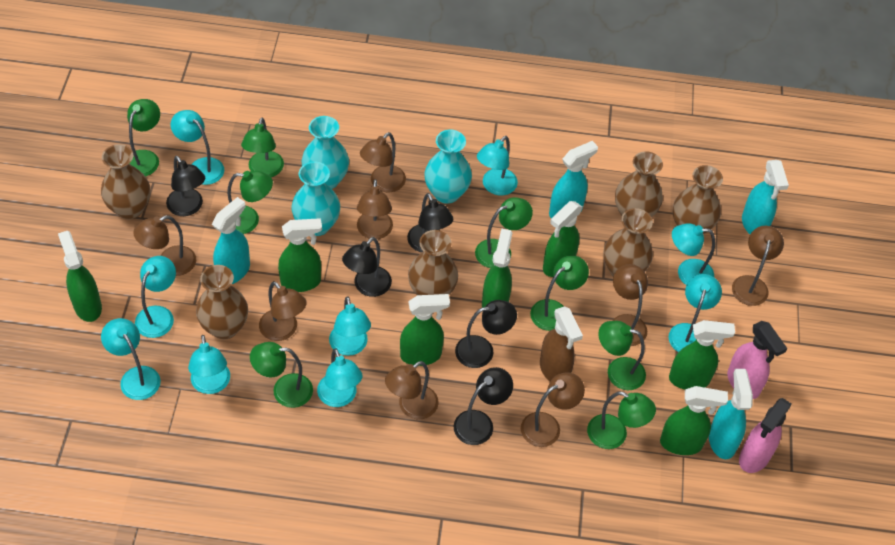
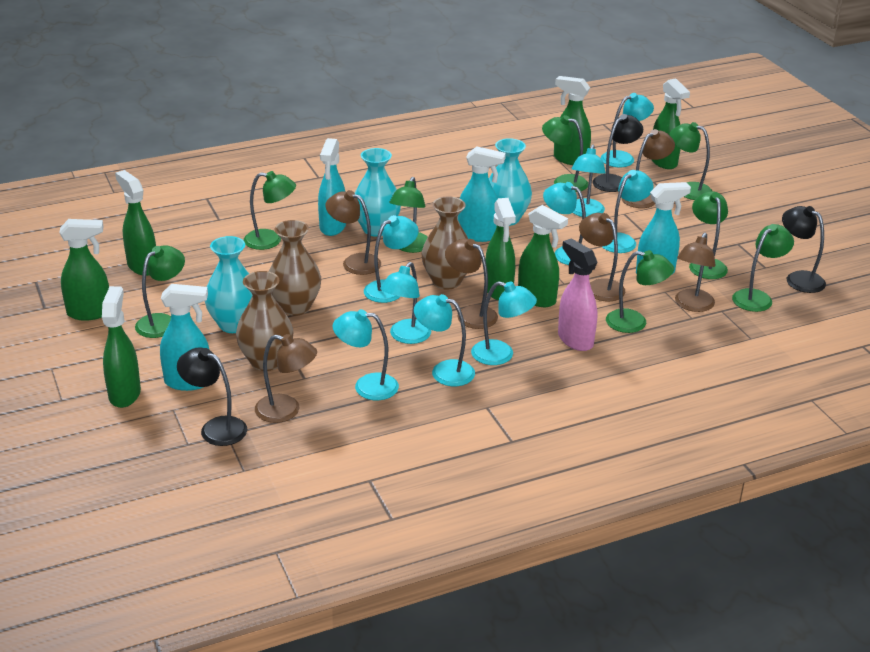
black lamp: [166,156,205,216] [342,237,392,297] [407,193,453,252] [454,367,513,445] [455,300,517,368] = 5 -> [177,347,247,446] [593,114,643,192] [782,206,826,293] = 3
brown lamp: [133,215,196,276] [259,281,307,341] [357,179,393,239] [360,132,406,192] [385,361,438,419] [521,372,585,447] [613,264,648,346] [732,226,784,306] = 8 -> [255,334,317,423] [325,190,381,275] [445,239,498,329] [579,213,625,302] [621,129,675,208] [675,233,715,312] = 6
brown spray bottle: [540,306,583,381] = 1 -> none = 0
brown vase: [101,144,150,219] [196,265,248,339] [408,230,458,295] [603,208,653,277] [615,151,663,217] [673,165,723,234] = 6 -> [236,271,294,371] [269,220,321,316] [422,197,468,290] = 3
pink spray bottle: [727,321,787,399] [739,398,792,473] = 2 -> [558,238,597,351] = 1

